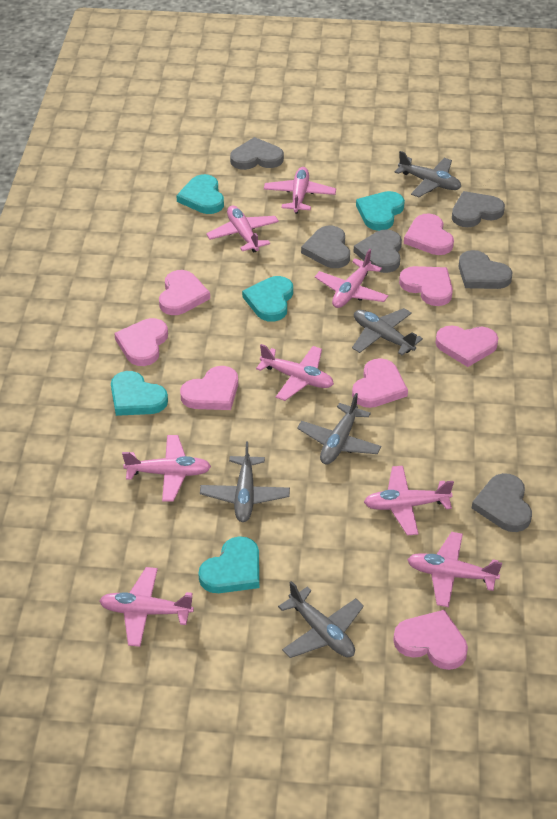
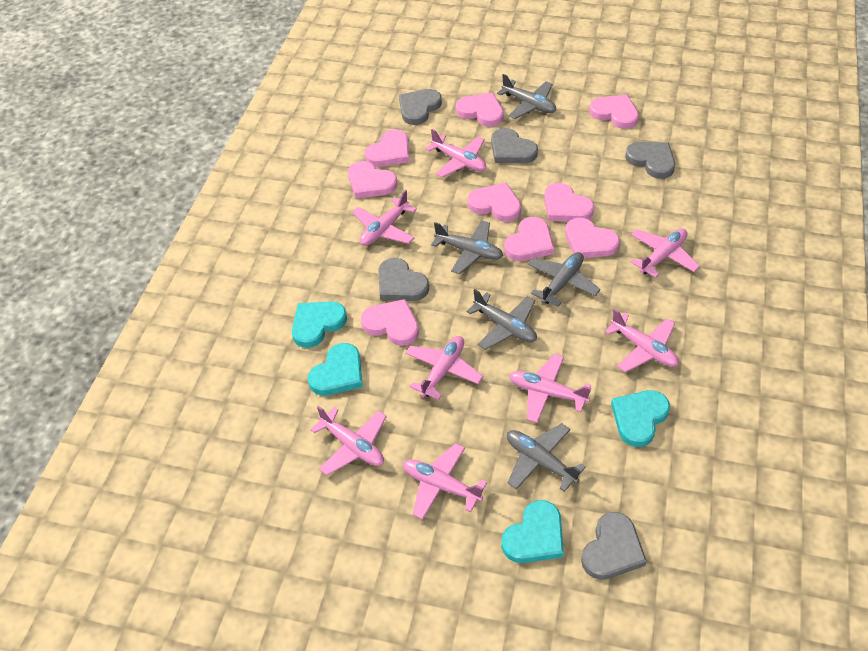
grey heart: [230,137,284,170] [301,226,350,268] [354,230,402,273] [452,191,505,227] [458,250,512,289] [472,473,532,532] = 6 -> [378,258,429,301] [399,89,442,125] [491,128,538,163] [581,512,647,580] [625,142,675,179] = 5
pink heart: [114,318,168,366] [159,270,210,315] [180,366,238,410] [352,358,408,408] [393,610,468,670] [399,266,453,306] [404,213,454,255] [435,325,498,367] = 8 -> [348,161,397,199] [361,299,419,346] [365,129,409,167] [456,93,504,127] [468,183,521,222] [504,217,554,261] [544,183,594,221] [565,218,620,258] [589,95,639,129] = 9
turquoise heart: [111,371,168,416] [176,174,224,214] [198,536,259,593] [242,276,293,322] [356,191,405,231] = 5 -> [292,301,347,348] [308,343,363,395] [501,500,564,563] [611,390,670,447] = 4

